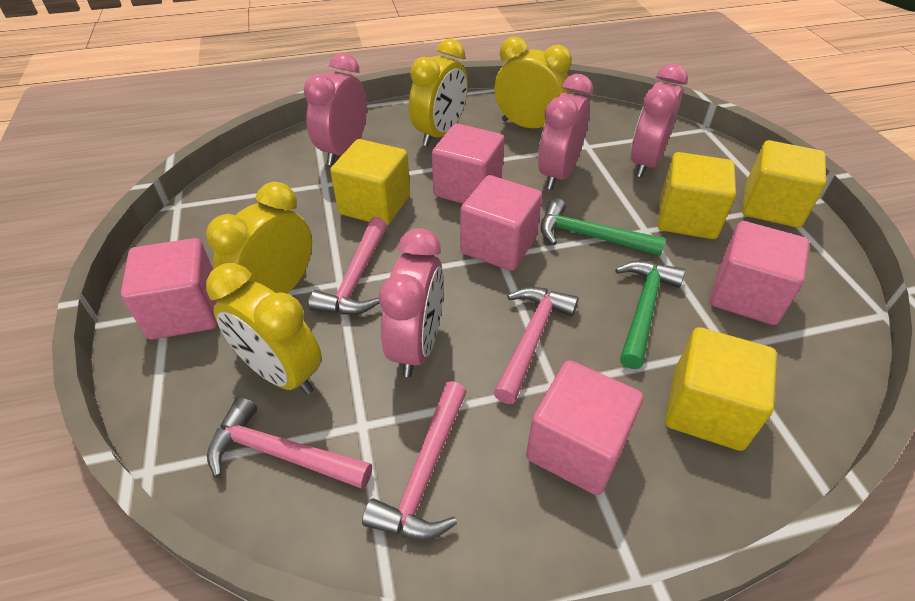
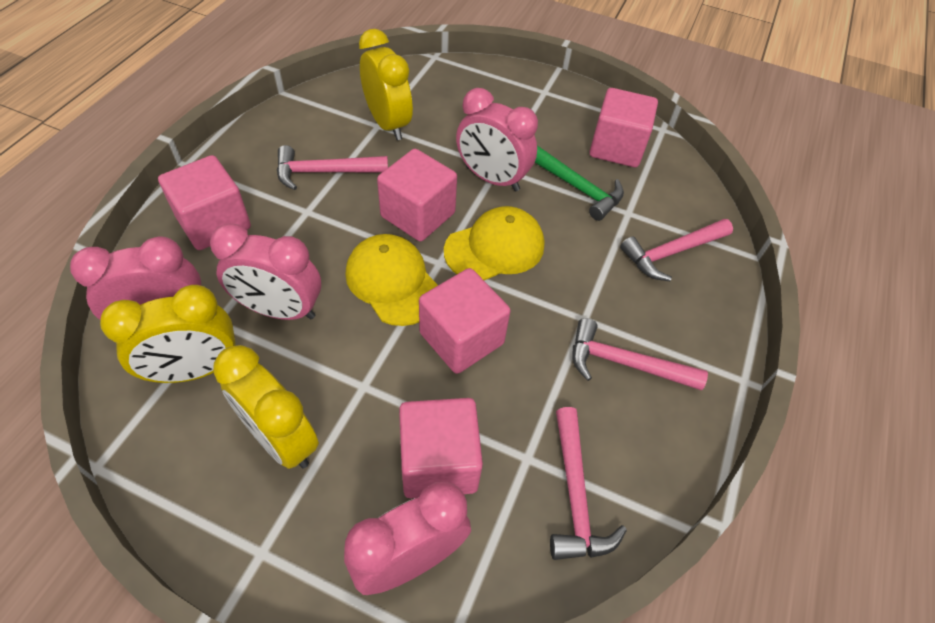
green hammer: [540,198,666,256] [615,260,685,369] = 2 -> [535,145,624,221] = 1
yellow cap: none = 0 -> [346,234,438,326] [444,206,544,280] = 2
yellow clock: [206,182,312,294] [206,263,322,395] [409,39,468,146] [494,37,572,128] = 4 -> [100,285,236,383] [213,345,319,469] [359,29,413,140] = 3
yellow cube: [330,139,410,226] [658,152,736,239] [665,327,777,451] [742,140,826,228] = 4 -> none = 0

